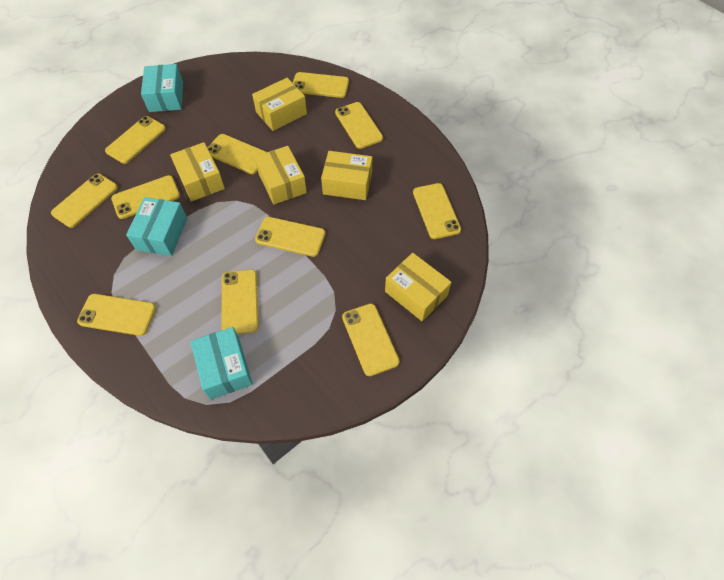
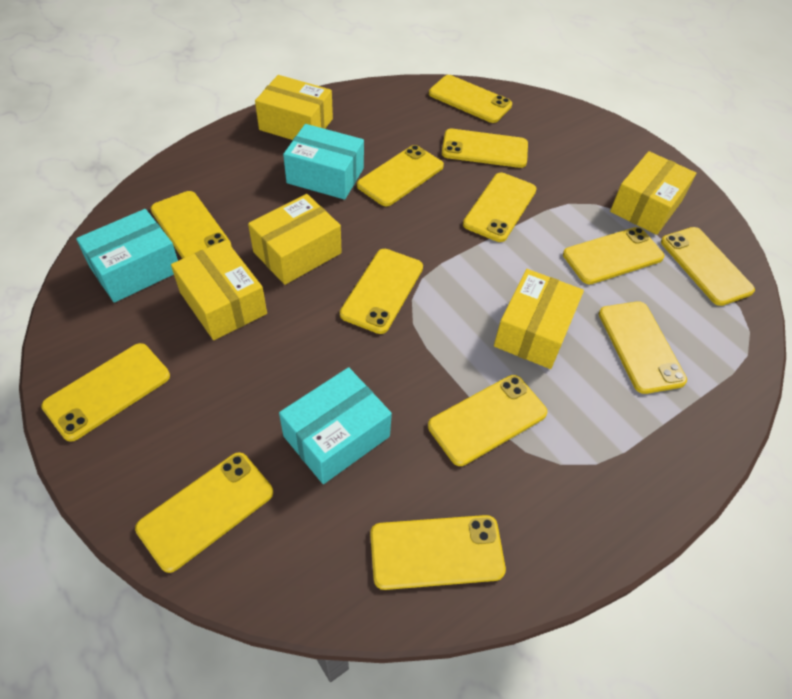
yellow phone: [51,174,118,228] [77,294,156,336] [105,116,166,164] [111,175,180,219] [208,134,267,174] [221,269,259,334] [255,217,326,257] [293,72,349,98] [335,102,383,149] [342,304,400,376] [413,183,461,239] = 11 -> [41,343,170,442] [135,452,273,573] [151,191,232,259] [340,249,423,334] [357,145,444,206] [370,515,506,590] [428,375,547,466] [429,75,512,123] [442,129,528,168] [463,173,537,242] [563,227,664,285] [599,301,687,394] [661,227,755,306] = 13

